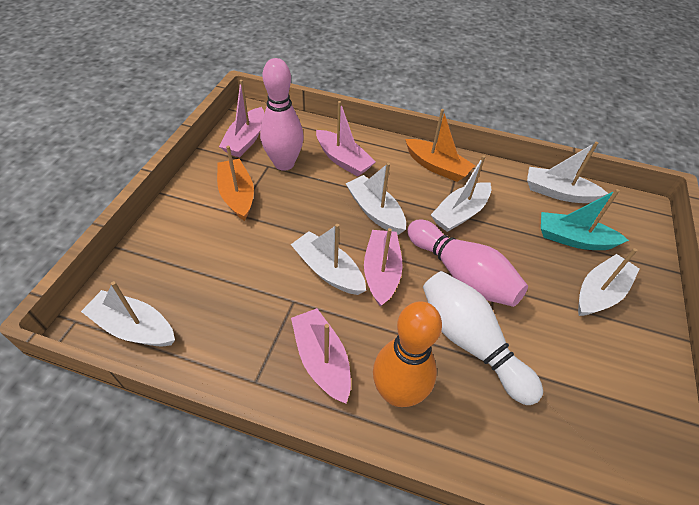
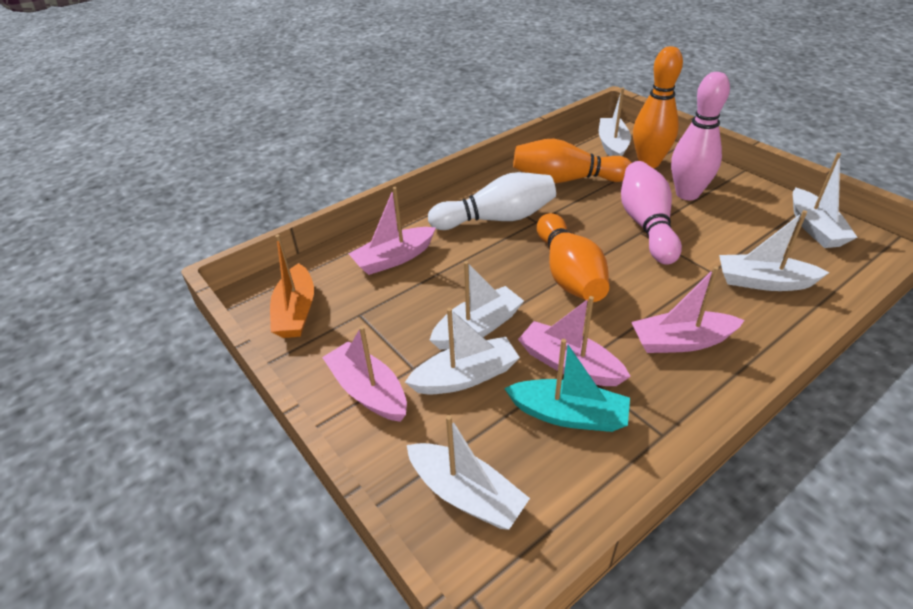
orange boat: [217,146,254,221] [405,109,475,182] = 2 -> [270,235,314,338] = 1
orange bowling pin: [373,301,442,407] = 1 -> [513,139,632,183] [537,213,609,302] [633,46,683,168] = 3

